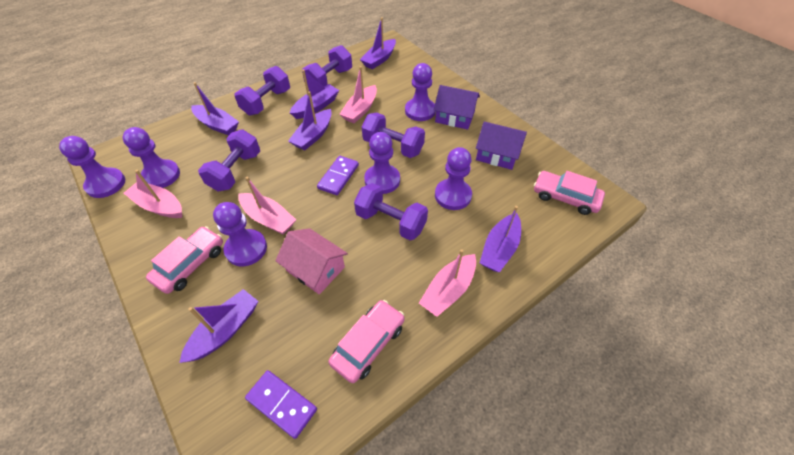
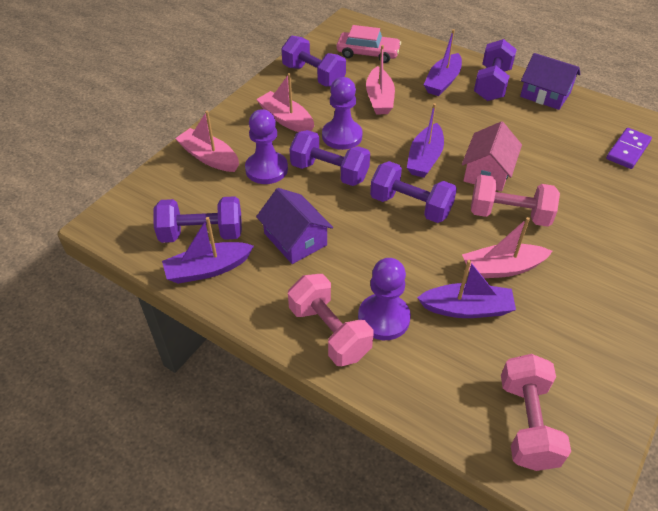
pink car: [146,226,223,294] [328,300,405,383] [534,171,605,215] = 3 -> [337,25,401,63] = 1
pink dumbbell: none = 0 -> [288,274,373,366] [471,175,560,227] [501,354,571,471] = 3
purple boat: [179,289,259,363] [191,82,239,135] [288,91,332,150] [290,69,339,119] [360,17,396,69] [480,206,521,272] = 6 -> [162,217,254,284] [407,103,444,178] [417,260,516,318] [424,29,462,96] = 4
purple domino: [245,370,317,439] [317,156,359,195] = 2 -> [606,128,652,169] = 1
purple pawn: [59,136,125,198] [123,127,180,188] [213,202,267,266] [364,132,400,194] [405,63,436,121] [435,147,472,210] = 6 -> [245,109,288,184] [322,77,363,150] [358,258,411,340] = 3

